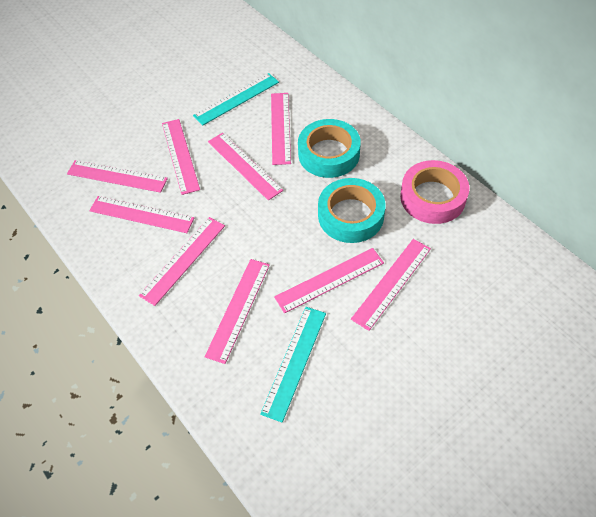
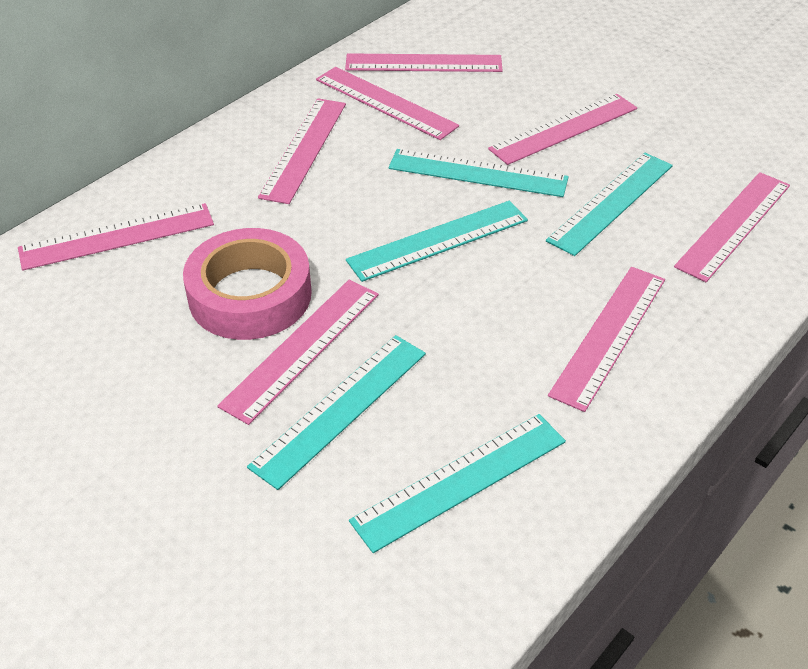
pink ruler: [67,160,168,193] [89,196,194,233] [139,217,225,306] [162,119,200,195] [205,259,270,364] [208,133,283,201] [271,93,291,165] [274,248,384,313] [351,239,431,331] = 9 -> [18,203,214,270] [217,280,379,425] [258,98,346,204] [316,67,459,140] [345,53,503,72] [488,94,637,165] [548,267,665,412] [674,172,790,282] = 8
turquoise ruler: [193,73,279,126] [260,307,326,423] = 2 -> [247,335,426,490] [346,201,528,282] [349,414,566,553] [389,149,569,197] [546,153,673,256] = 5
turquoise tape: [298,119,361,178] [318,178,385,243] = 2 -> none = 0

